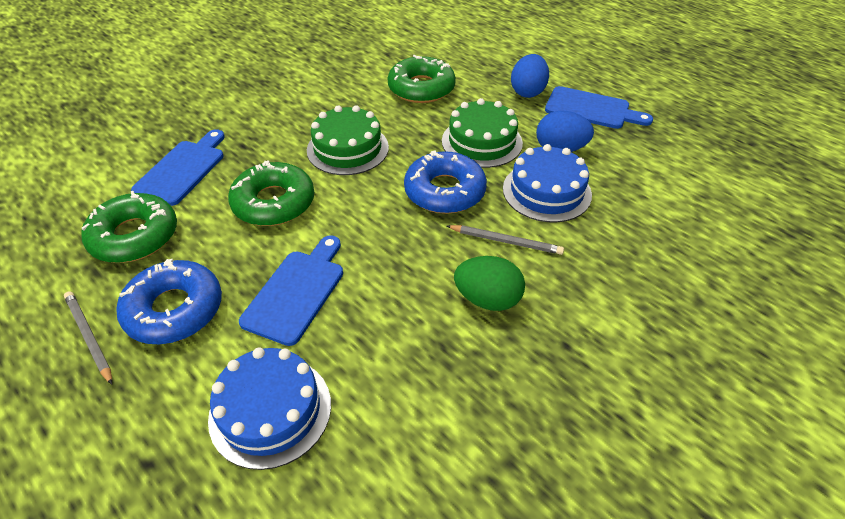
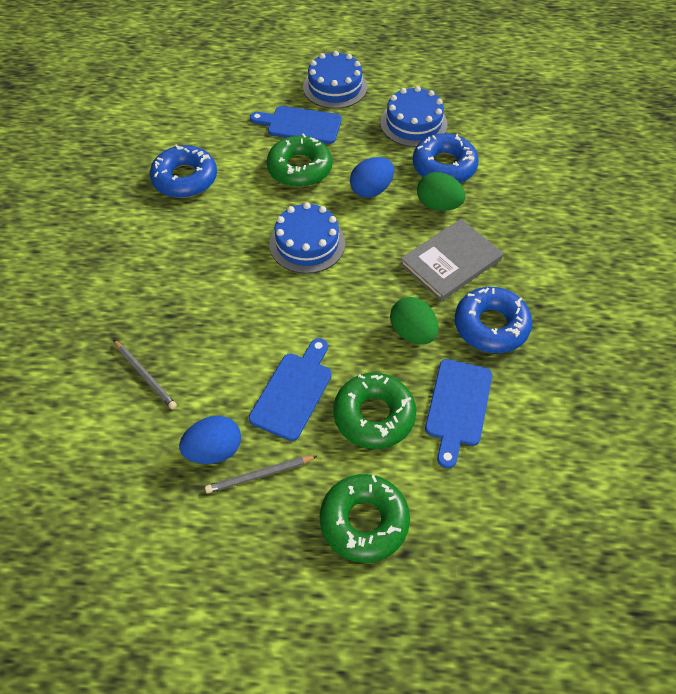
blue cake: [208,347,331,470] [503,144,592,222] = 2 -> [269,202,345,274] [303,51,367,109] [380,86,448,147] = 3
blue donut: [116,259,222,344] [404,150,487,214] = 2 -> [150,144,217,198] [413,133,479,183] [455,287,532,353] = 3
green cake: [307,105,389,175] [442,98,523,168] = 2 -> none = 0
green egg: [454,256,525,311] = 1 -> [390,297,438,344] [417,172,466,211] = 2
grey book: none = 0 -> [400,219,503,301] = 1

